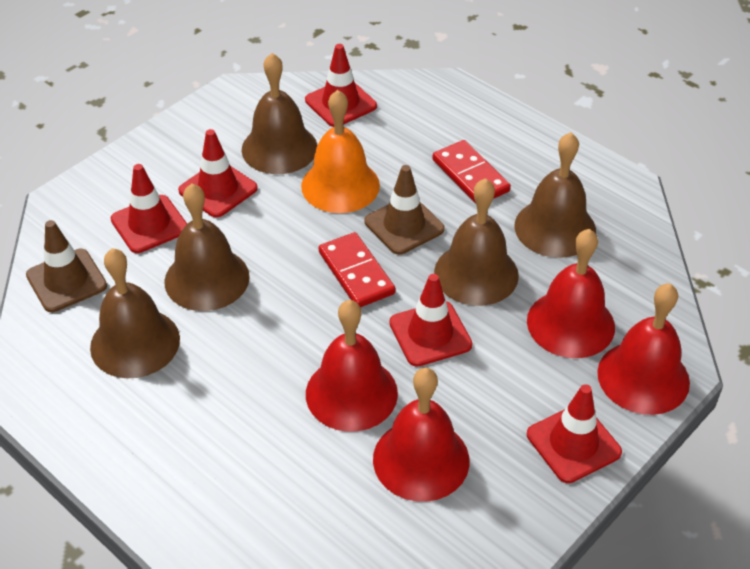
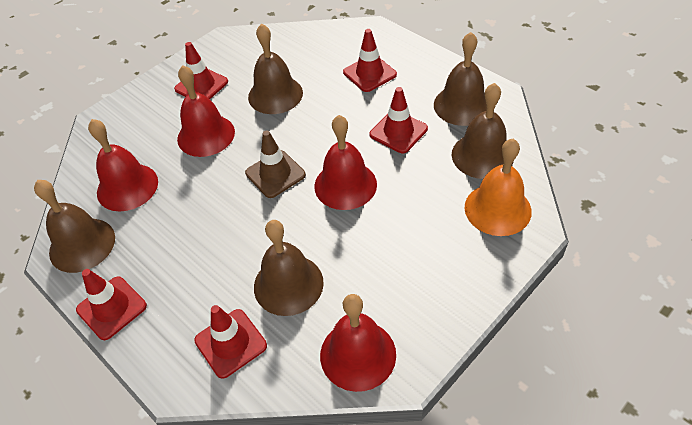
brown traffic cone: [26,220,107,312] [364,165,445,255] = 2 -> [245,130,306,198] = 1
red domino: [319,232,395,307] [432,140,511,203] = 2 -> none = 0

